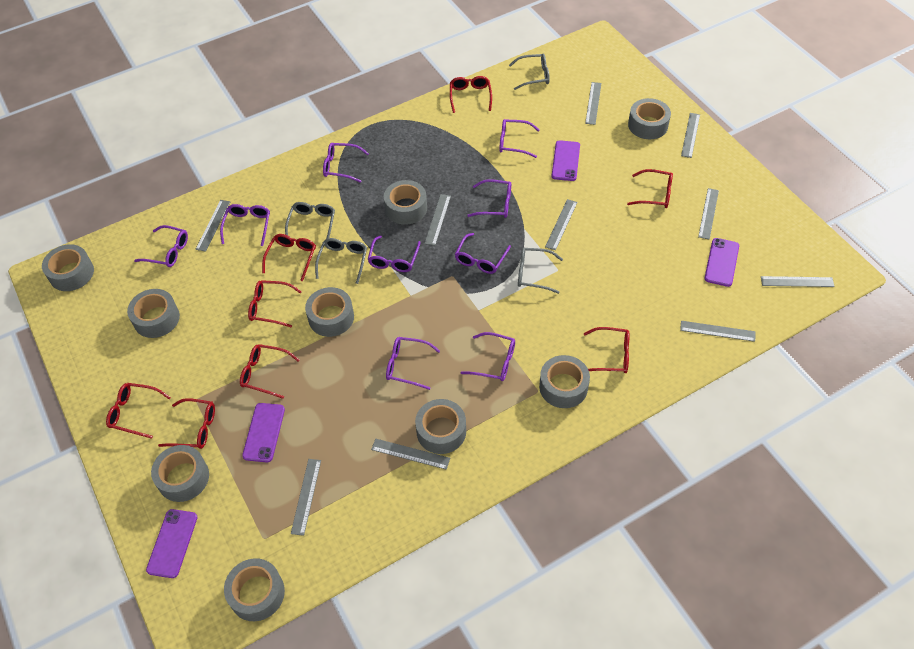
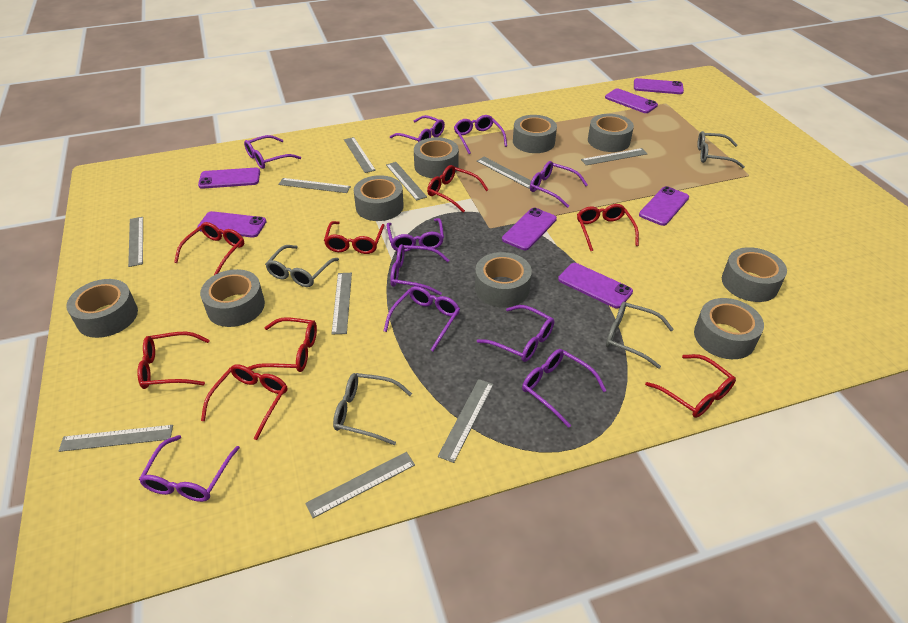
purple glasses: [134,225,188,267] [220,204,270,246] [323,143,369,183] [368,235,421,272] [386,337,440,390] [455,233,511,274] [460,332,515,381] [467,179,511,218] [499,119,540,158] = 9 -> [139,435,240,502] [244,135,301,169] [384,286,460,351] [387,218,444,252] [390,115,445,142] [390,244,449,295] [454,115,507,154] [477,305,554,362] [522,349,607,428] [530,161,588,208] = 10
purple phone: [146,509,197,578] [242,403,285,462] [552,140,580,181] [704,238,739,287] = 4 -> [197,211,267,238] [198,168,260,189] [502,208,557,250] [558,263,633,309] [605,88,658,113] [634,78,684,94] [639,186,689,226] = 7

